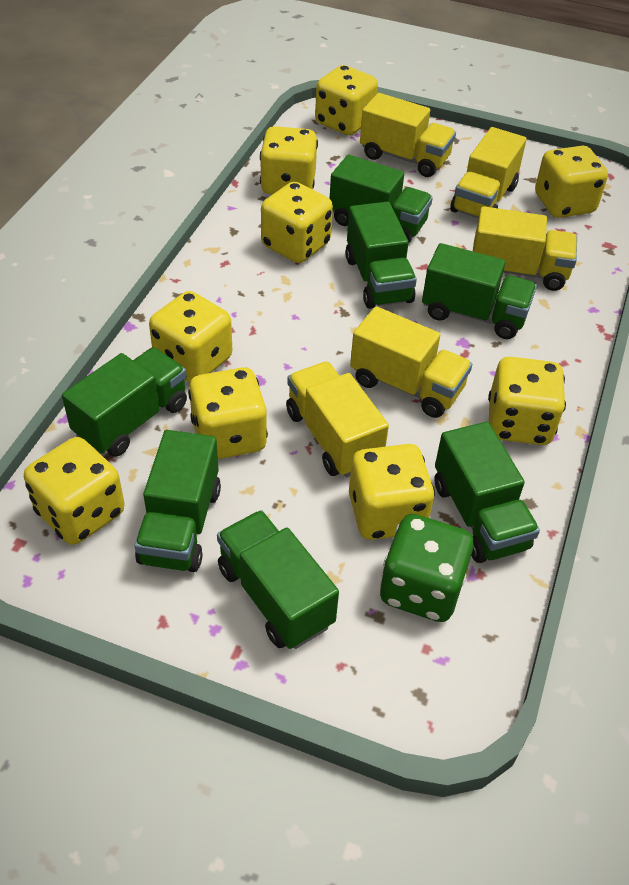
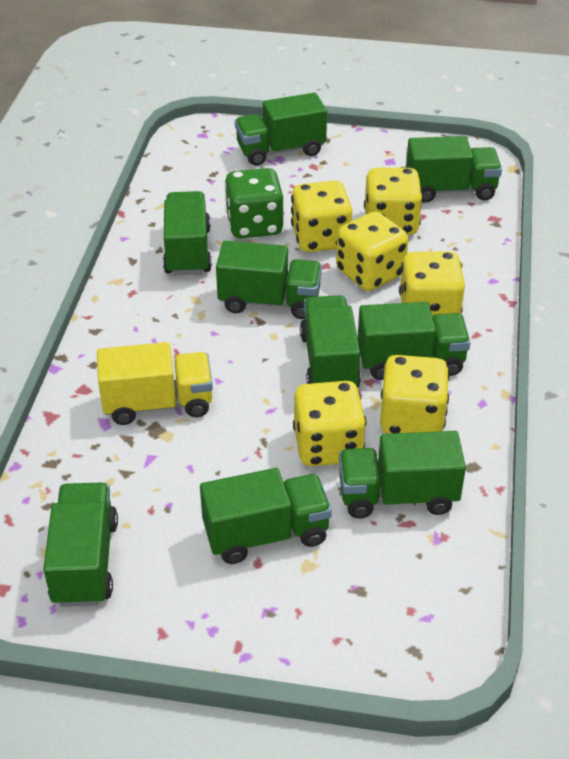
green truck: [62,347,187,457] [135,430,221,572] [217,510,339,649] [330,155,433,243] [345,202,417,309] [422,243,537,339] [434,422,540,563] = 7 -> [43,483,118,607] [163,191,212,275] [200,468,332,564] [216,241,322,319] [235,93,327,166] [300,295,361,388] [339,431,466,518] [358,302,471,380] [406,136,502,203] = 9
yellow dice: [24,437,125,545] [149,291,232,382] [188,367,268,459] [260,126,318,195] [261,182,333,263] [315,65,378,135] [349,444,435,540] [488,357,566,445] [535,146,608,218] = 9 -> [291,181,352,252] [293,381,366,466] [336,211,409,291] [364,168,423,235] [380,355,450,434] [399,251,465,316] = 6
yellow truck: [286,362,389,477] [350,306,472,418] [360,93,456,177] [450,127,527,218] [473,206,577,291] = 5 -> [97,342,213,425] = 1

